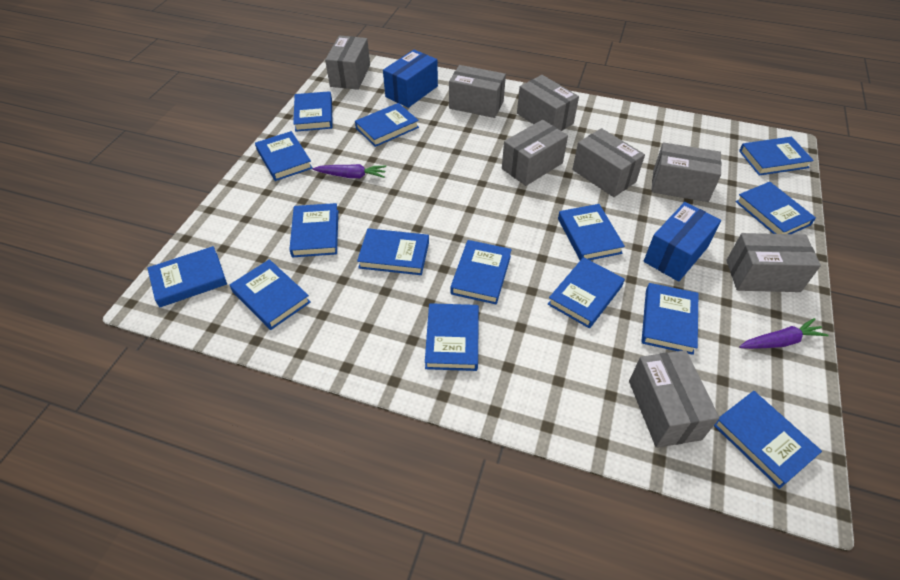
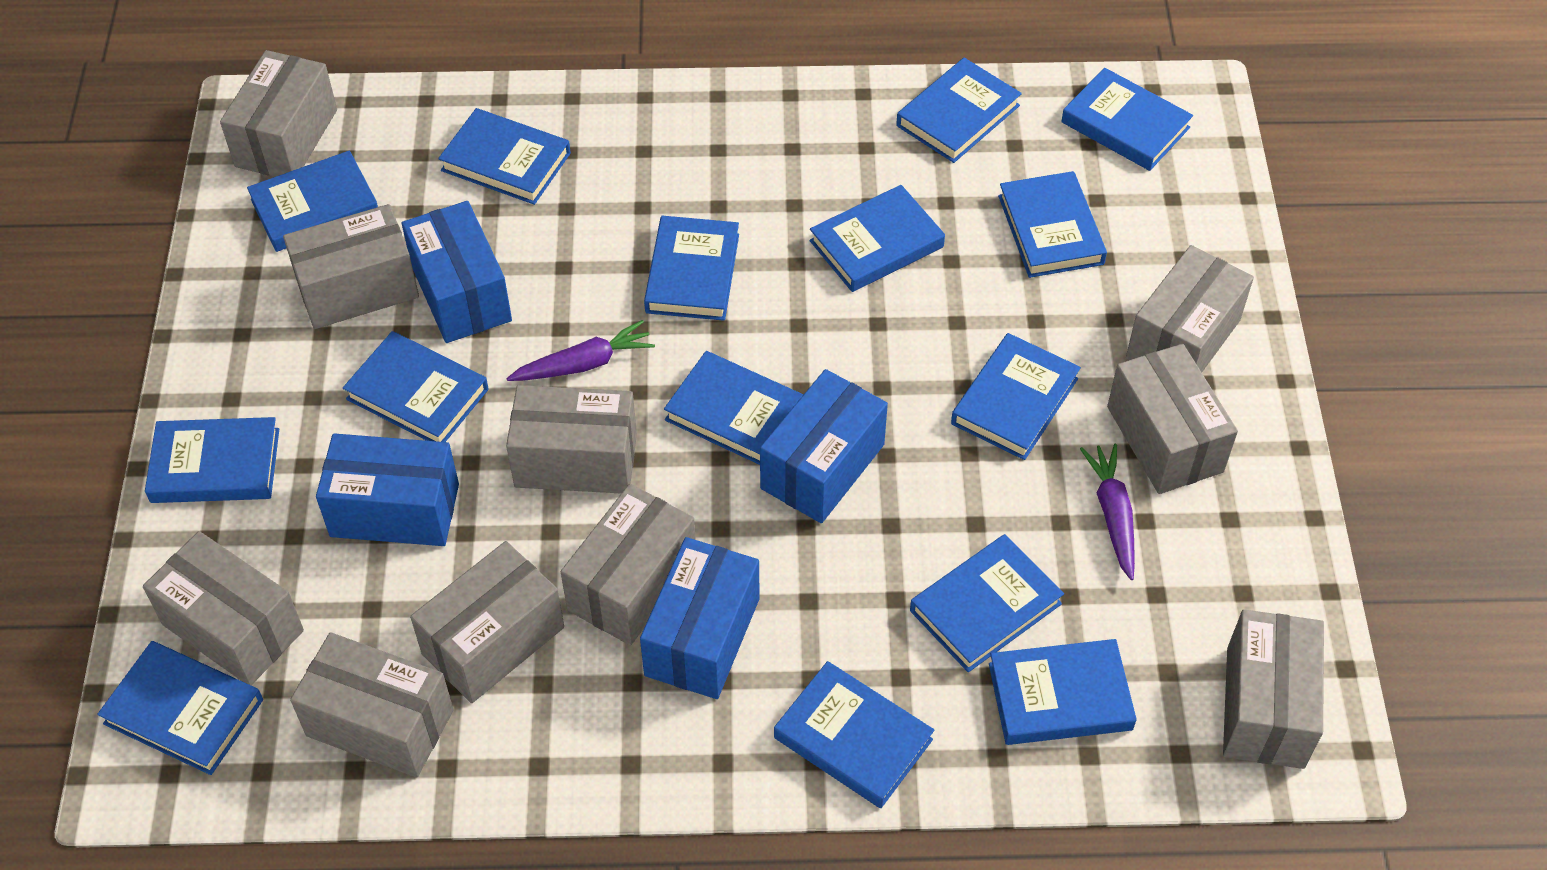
blue box: [383,50,438,108] [644,202,721,282] = 2 -> [316,433,459,546] [402,201,512,343] [640,537,760,699] [760,369,888,523] = 4
grey box: [325,35,370,90] [449,65,506,118] [502,120,568,186] [517,75,579,131] [572,128,645,197] [629,350,719,448] [651,142,722,202] [726,233,821,292] = 8 -> [143,531,304,685] [220,50,337,177] [283,204,419,329] [290,632,454,778] [410,541,564,703] [506,385,637,493] [561,484,696,645] [1107,344,1238,494] [1126,245,1254,372] [1223,609,1324,769] = 10

